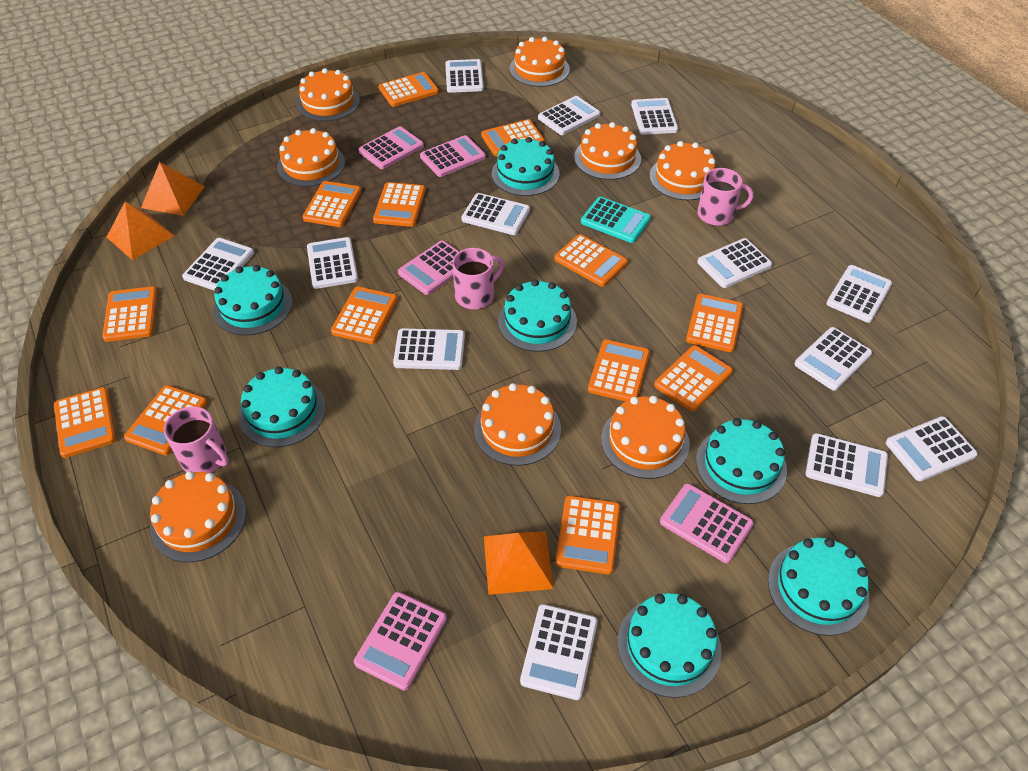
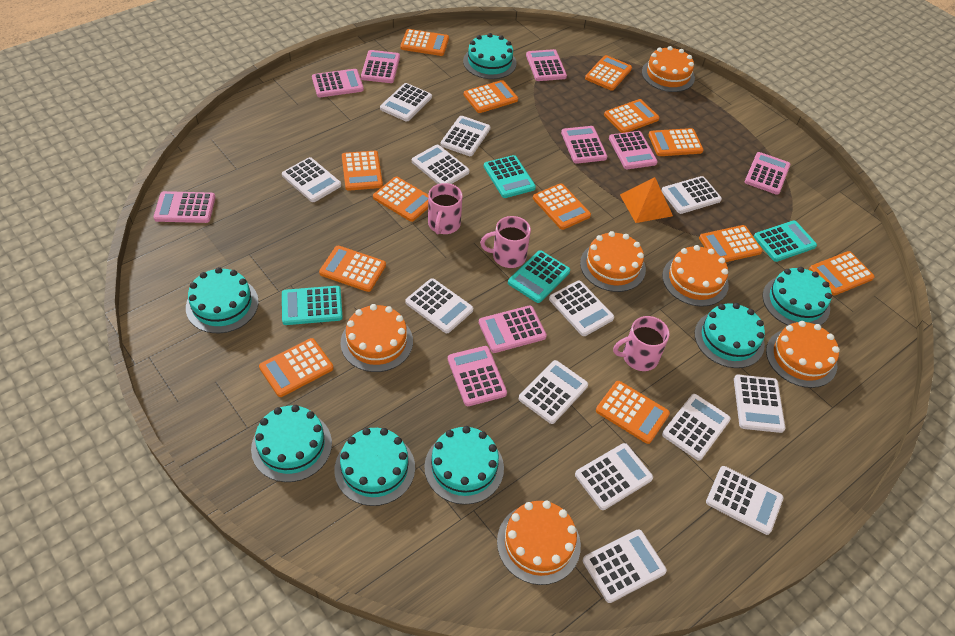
orange cake: [150,471,246,562] [277,128,345,186] [297,68,360,121] [474,383,561,466] [510,37,570,87] [574,122,641,180] [601,396,690,479] [649,141,716,200] = 8 -> [341,304,413,372] [497,501,581,585] [580,231,646,292] [642,46,695,92] [662,245,729,306] [766,321,840,388] = 6
orange pyramid: [107,202,174,260] [141,162,205,216] [484,531,554,595] = 3 -> [620,177,673,223] = 1
pink calculator: [354,592,447,690] [358,126,424,169] [398,241,459,295] [420,135,486,177] [660,483,754,563] = 5 -> [154,191,215,223] [312,69,364,97] [361,50,400,83] [448,346,507,406] [479,306,547,353] [526,49,567,81] [561,126,607,164] [609,131,658,169] [745,152,790,195] = 9
turquoise calculator: [581,197,651,243] = 1 -> [282,286,343,325] [484,155,536,198] [508,250,570,303] [753,221,817,262] = 4

